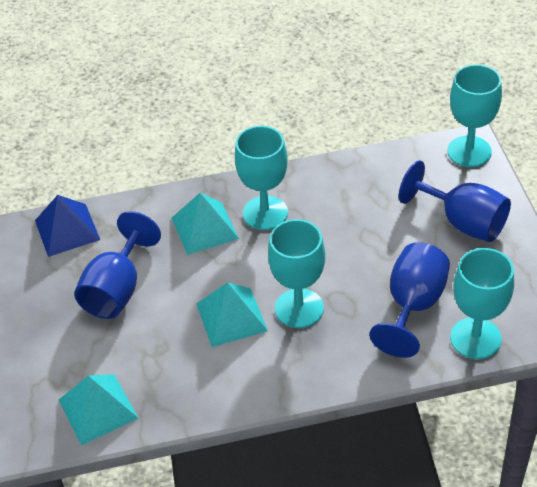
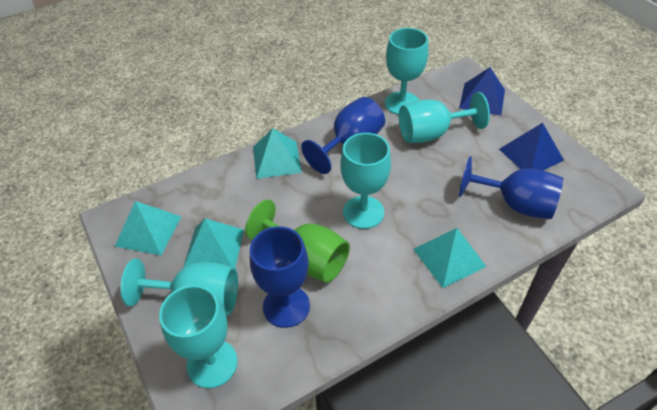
blue pyramid: [35,195,100,257] = 1 -> [459,67,505,116] [499,123,564,170] = 2
green goblet: none = 0 -> [245,199,350,283] = 1
turquoise goblet: [235,126,288,230] [268,219,325,328] [447,64,502,167] [450,248,514,359] = 4 -> [121,258,238,316] [159,285,238,389] [340,133,391,229] [385,28,428,115] [399,92,490,143] = 5
turquoise pyramid: [59,374,138,446] [172,193,239,255] [197,282,268,347] = 3 -> [115,201,182,255] [183,218,244,268] [253,128,302,179] [413,228,487,288] = 4

